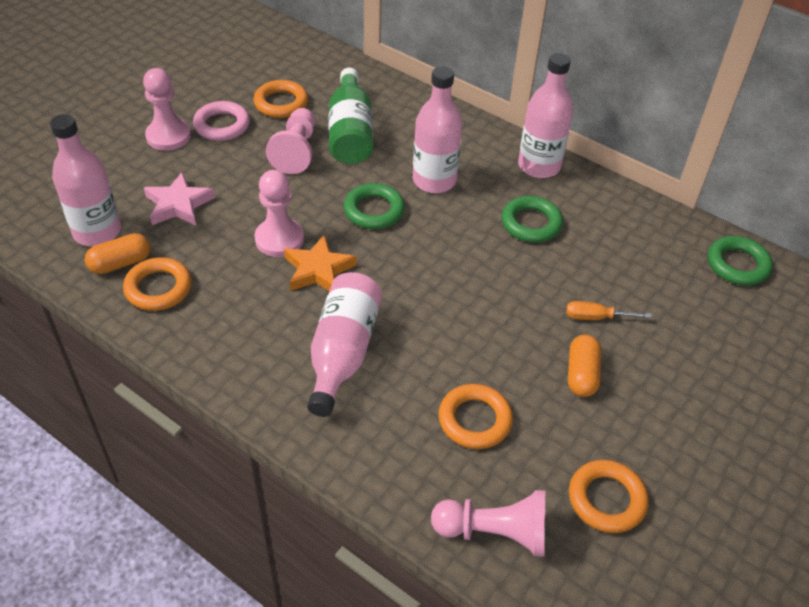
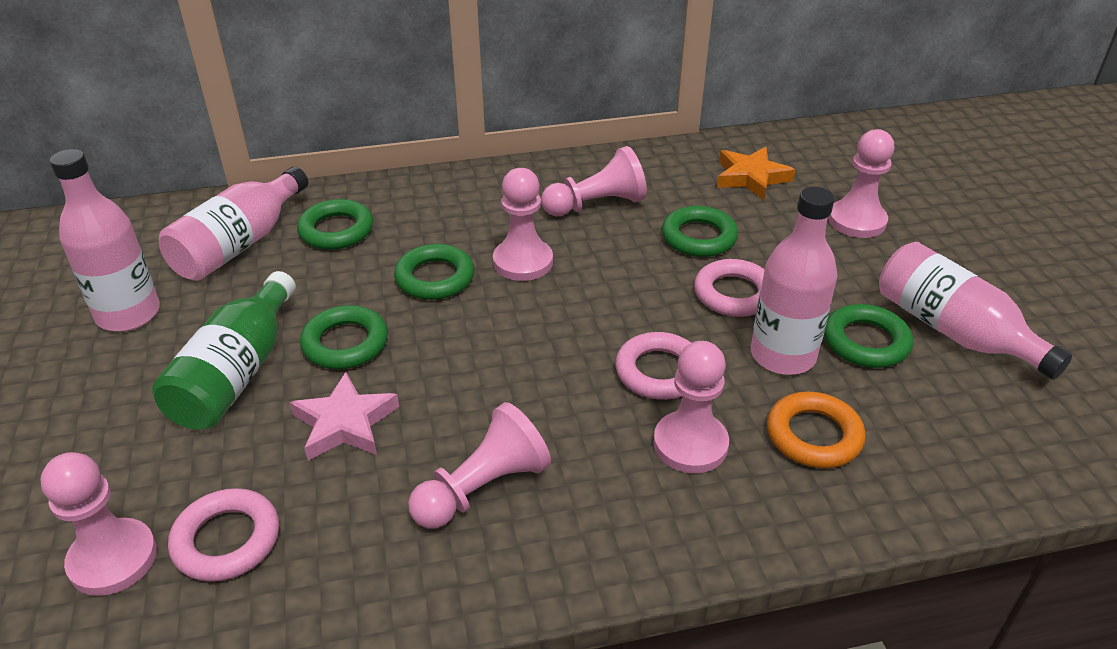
green ring: [343,183,405,229] [502,196,563,243] [708,236,773,286] = 3 -> [297,199,373,250] [300,305,388,369] [394,244,475,300] [662,206,738,257] [824,304,913,368] = 5
orange capsule: [85,233,151,274] [568,335,601,397] = 2 -> none = 0
orange ring: [123,257,192,311] [253,80,308,118] [439,384,513,449] [569,460,649,533] = 4 -> [767,392,866,468] = 1
orange screwdriver: [566,301,652,320] = 1 -> none = 0
pink pawn: [143,68,191,151] [255,170,304,257] [266,108,315,174] [431,490,545,557] = 4 -> [41,452,157,596] [408,402,551,529] [493,168,553,281] [541,146,647,216] [653,341,729,473] [828,129,894,238] = 6
pink ring: [193,101,250,141] = 1 -> [168,488,279,582] [615,332,691,400] [694,259,765,317] = 3

